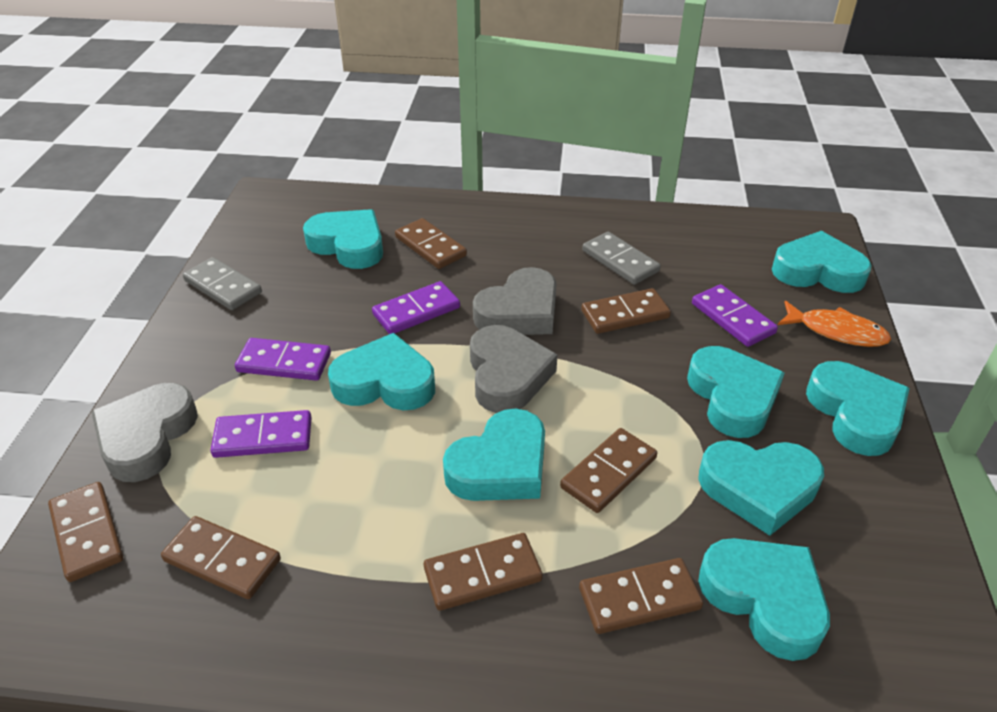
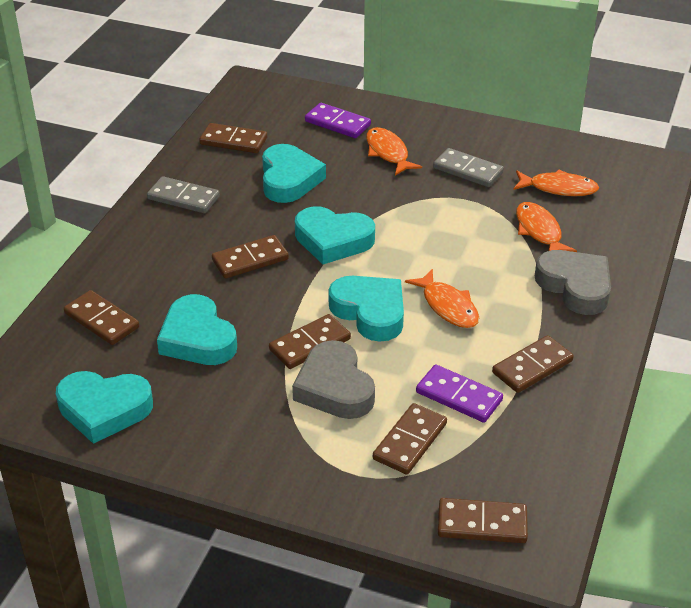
grey heart: [91,383,198,482] [470,325,558,413] [473,267,557,335] = 3 -> [292,340,375,419] [535,250,611,315] = 2
orange fish: [778,301,891,347] = 1 -> [366,127,422,176] [405,269,479,328] [514,169,599,196] [516,202,577,252] = 4
purple domino: [210,410,312,458] [235,338,331,381] [372,281,460,334] [692,284,778,347] = 4 -> [305,103,371,138] [416,365,503,423] = 2
turquoise heart: [303,209,383,269] [328,333,435,410] [443,409,545,501] [687,346,785,438] [698,440,824,536] [698,538,830,661] [772,231,872,293] [806,361,910,456] = 8 -> [56,371,153,444] [157,294,237,365] [262,144,326,203] [295,206,375,264] [328,276,404,342] = 5

